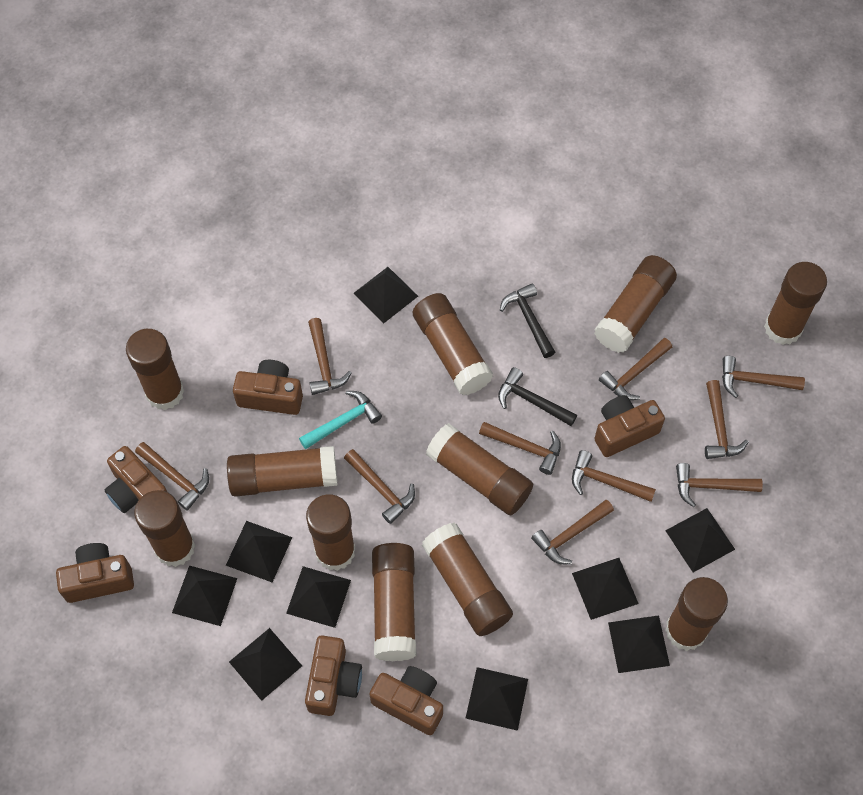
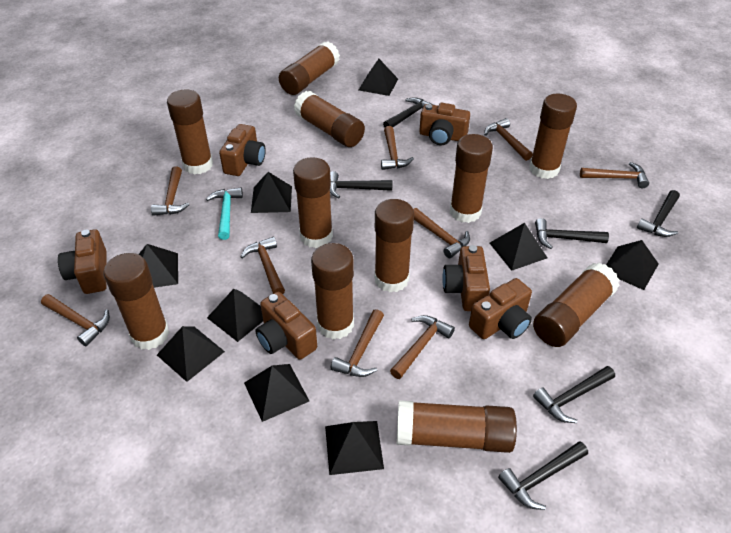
black hammer: [498,367,577,426] [500,284,555,358] = 2 -> [330,171,392,198] [383,97,434,128] [498,441,588,510] [533,366,615,423] [535,218,609,249] [637,190,680,237] = 6
brown hammer: [135,442,209,511] [308,318,351,395] [344,449,415,524] [479,422,561,475] [531,500,614,564] [572,450,656,502] [599,338,672,400] [676,463,763,507] [705,380,749,459] [722,356,805,398] = 10 -> [41,294,110,346] [151,166,190,216] [241,237,285,294] [331,309,384,377] [381,126,414,170] [390,315,455,379] [413,208,470,258] [484,118,533,161] [580,162,649,188] = 9

